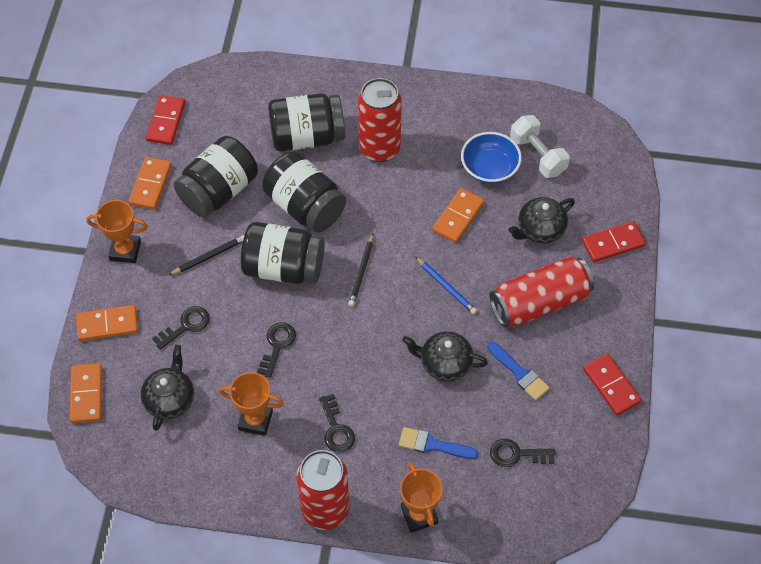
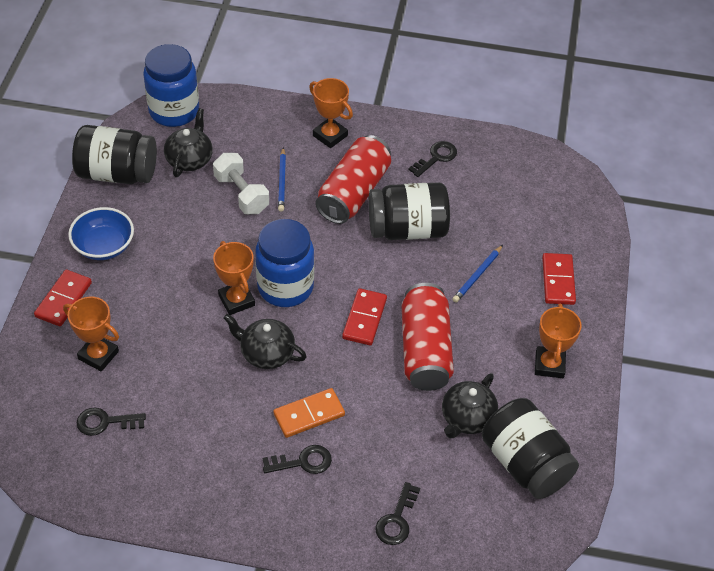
black jar: [174,136,258,217] [241,222,325,284] [262,151,346,232] [268,93,345,151] = 4 -> [72,125,157,184] [369,182,450,240] [482,398,579,499] = 3
black pencil: [169,235,244,275] [348,234,374,307] = 2 -> none = 0
blue brush: [399,427,478,459] [487,342,550,400] = 2 -> none = 0
blue jar: none = 0 -> [143,44,199,127] [255,219,314,307] = 2
blue pencil: [415,257,477,314] = 1 -> [278,148,286,212] [452,245,503,303] = 2
orange domino: [70,363,102,423] [76,305,138,341] [128,157,172,209] [432,188,484,243] = 4 -> [273,388,345,438] = 1
orange trophy: [86,200,148,263] [219,372,284,436] [400,462,442,533] = 3 -> [63,297,119,372] [213,241,255,315] [309,78,353,148] [535,303,582,378] = 4
red can: [296,450,350,530] [358,78,402,162] [490,256,594,327] = 3 -> [316,135,391,224] [402,283,454,391] = 2

